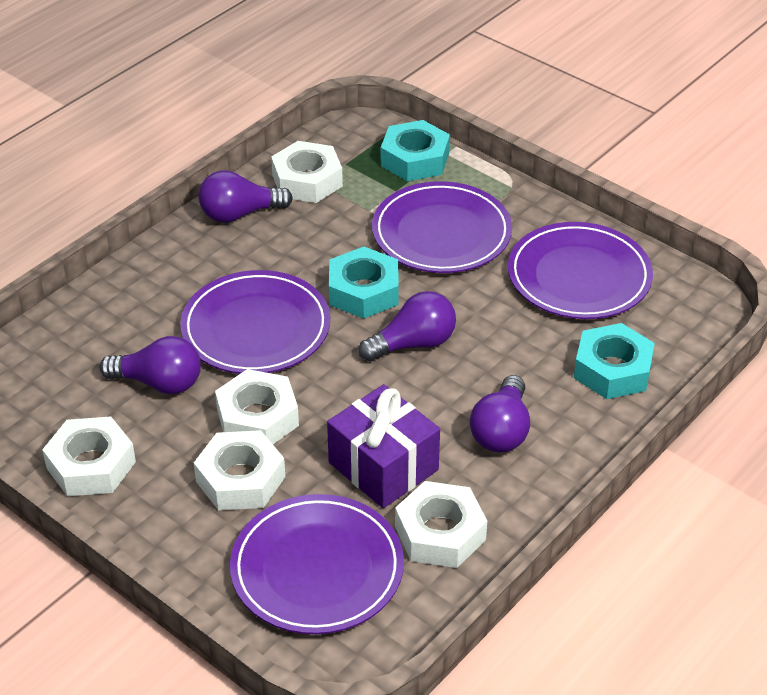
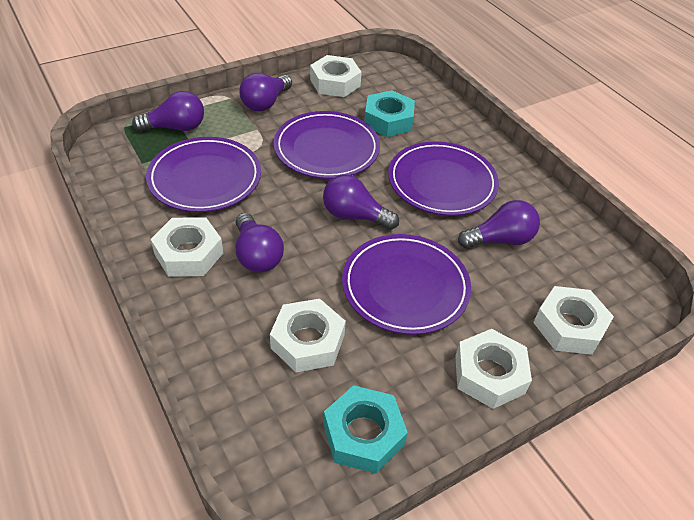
purple gift: [327,384,440,508] = 1 -> none = 0
purple light bulb: [100,336,201,394] [198,171,293,223] [359,291,456,361] [470,375,530,453] = 4 -> [132,91,204,131] [236,213,284,272] [239,73,292,111] [323,174,399,230] [458,200,540,249] = 5
turquoise nut: [329,247,399,319] [381,120,450,181] [574,323,655,399] = 3 -> [323,385,408,474] [364,90,415,137] = 2

